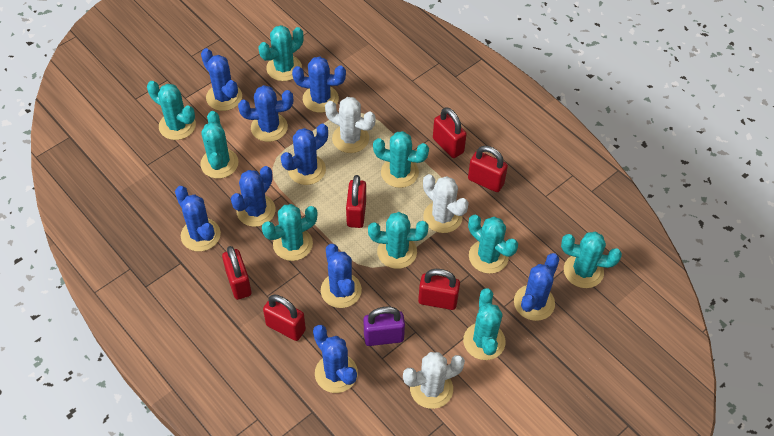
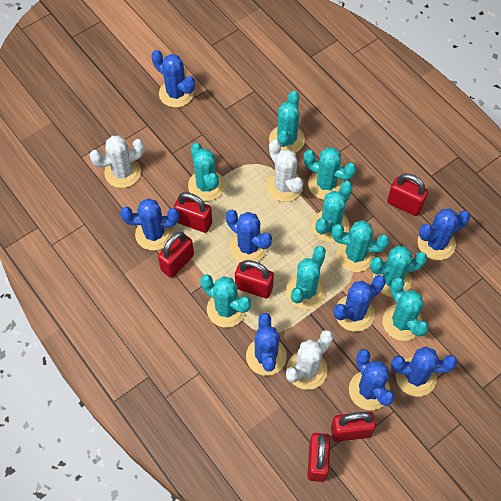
blue cactus: [175,186,221,251] [201,48,242,111] [231,166,276,227] [238,85,293,142] [281,124,328,185] [292,56,346,113] [313,325,358,393] [321,244,362,308] [514,253,560,321] = 9 -> [120,198,179,250] [151,50,195,108] [226,210,272,262] [246,313,287,376] [334,275,386,332] [349,349,395,410] [391,346,457,397] [418,209,470,260] = 8
purple padlock: [364,307,405,346] = 1 -> none = 0

